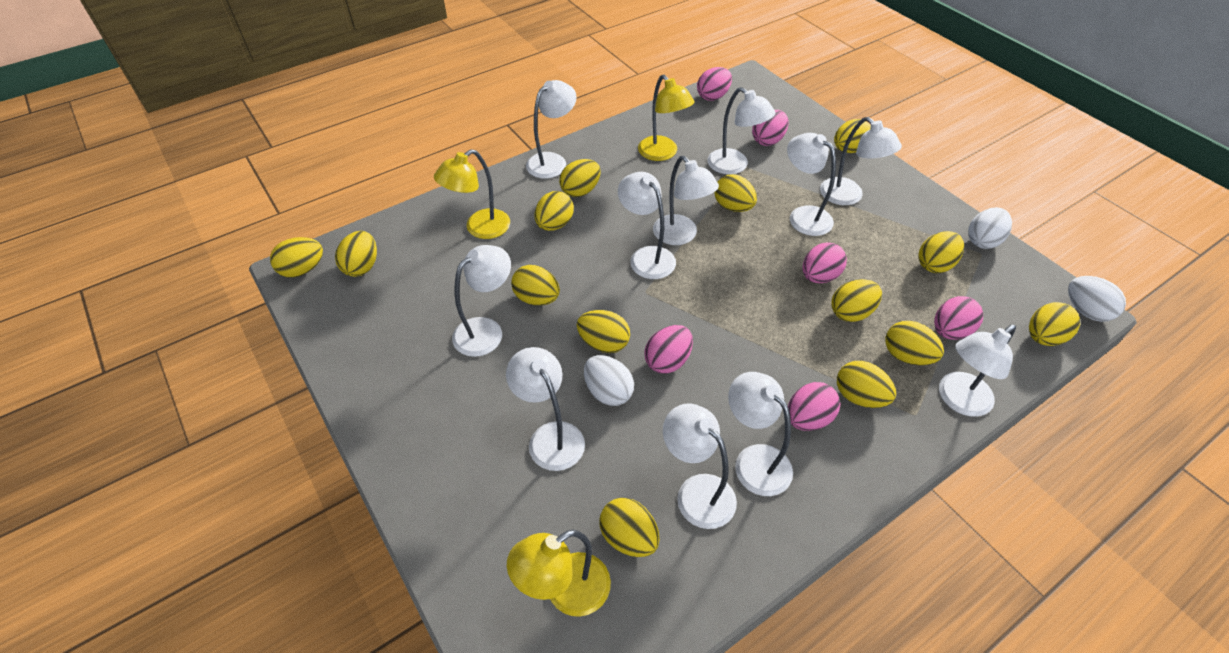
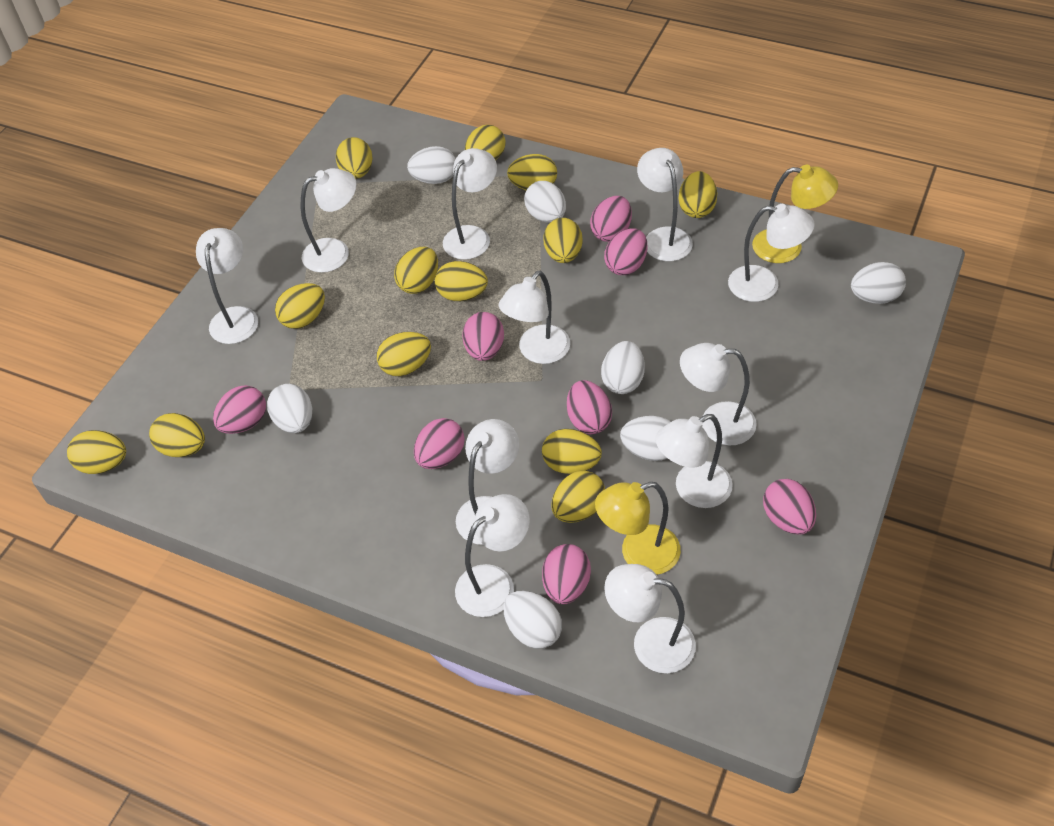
pink egg: [644,325,693,374] [697,67,732,101] [752,110,789,146] [788,382,840,431] [802,242,847,283] [934,296,983,340] = 6 -> [213,385,266,434] [414,418,465,469] [462,312,504,361] [542,544,591,604] [567,380,612,434] [590,196,632,242] [604,229,648,275] [763,479,816,535] = 8
white egg: [584,355,634,406] [968,207,1012,249] [1068,276,1126,322] = 3 -> [267,384,312,433] [407,146,456,184] [503,591,562,649] [524,181,566,223] [601,341,645,394] [620,416,671,461] [851,262,906,304] = 7
yellow egg: [270,237,323,278] [335,231,377,277] [511,265,560,305] [535,191,574,231] [559,159,601,197] [577,310,630,353] [599,497,660,557] [714,174,757,212] [831,279,882,322] [834,119,871,153] [837,361,896,408] [885,321,944,365] [918,231,964,273] [1029,302,1080,346] = 14 -> [67,430,126,474] [149,413,205,457] [275,283,325,329] [336,137,372,179] [377,332,431,376] [394,247,438,294] [435,261,488,301] [465,125,505,160] [507,154,557,190] [542,429,602,474] [543,218,583,263] [552,471,605,523] [679,171,717,218] = 13
yellow lamp: [434,149,510,239] [507,530,611,617] [638,75,694,161] = 3 -> [595,482,681,575] [752,165,838,263] = 2

